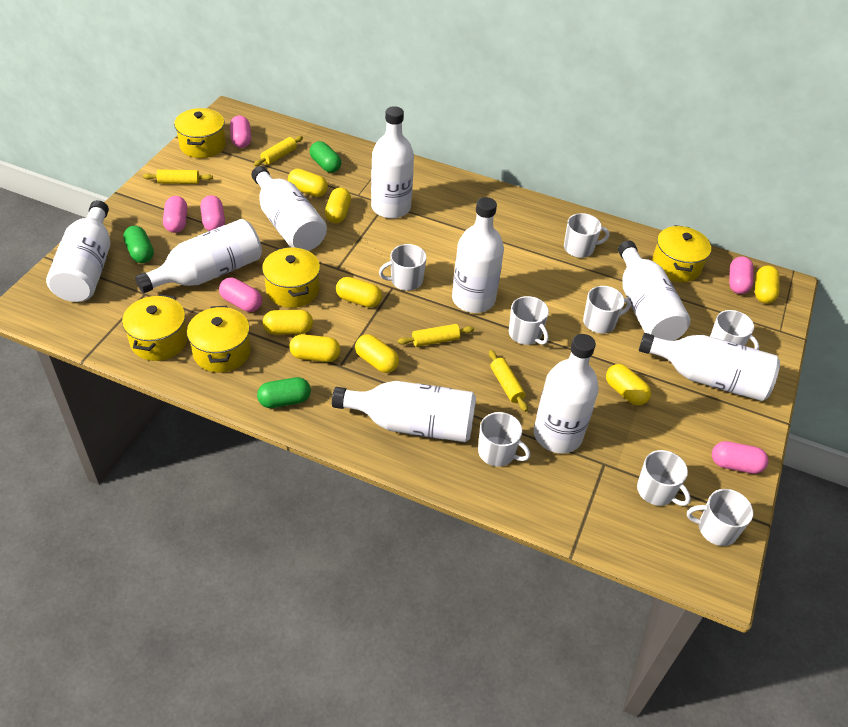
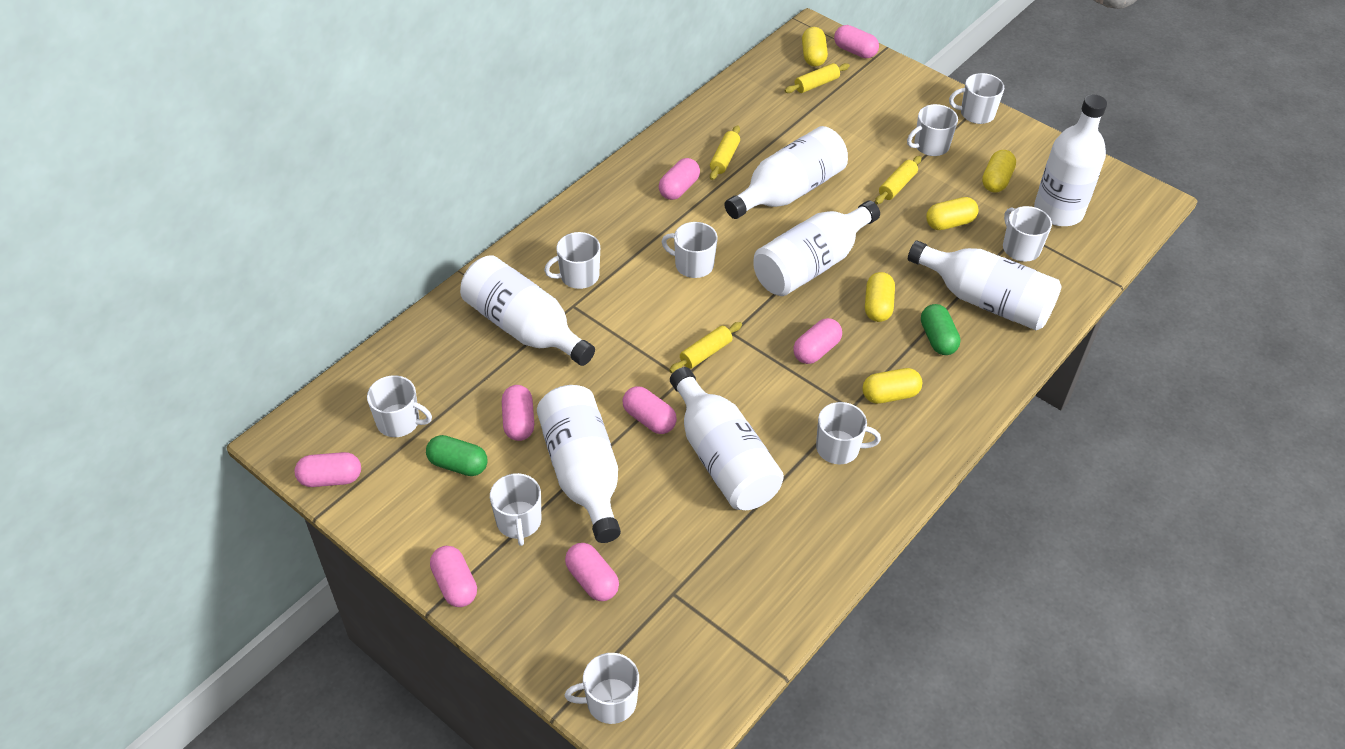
green capsule: [123,226,154,263] [257,377,311,408] [310,141,341,173] = 3 -> [426,435,487,476] [921,304,961,355] = 2
pink capsule: [163,196,187,233] [200,195,225,231] [219,278,262,312] [230,116,251,148] [712,441,768,474] [729,256,754,294] = 6 -> [295,452,361,487] [430,546,477,607] [502,385,534,441] [565,543,619,601] [623,386,677,434] [659,158,700,200] [793,318,842,364] [834,25,879,58] = 8
white bottle: [46,200,110,302] [135,219,262,293] [251,166,327,251] [332,381,476,442] [371,106,414,219] [452,197,504,313] [534,334,599,453] [618,240,691,341] [639,333,780,401] = 9 -> [460,255,595,366] [537,385,621,543] [670,367,784,510] [724,126,848,219] [753,200,880,296] [908,240,1061,330] [1034,95,1107,226] = 7
white mug: [379,244,427,291] [478,412,530,467] [509,296,549,345] [564,213,609,258] [583,286,631,334] [637,450,691,506] [687,489,753,546] [710,310,759,350] = 8 -> [367,375,432,437] [490,473,541,546] [544,232,600,289] [565,653,639,724] [661,222,718,278] [816,402,881,464] [907,104,958,156] [949,73,1004,124] [1003,206,1052,262] = 9
yellow capsule: [263,310,313,335] [288,169,328,197] [289,334,340,362] [325,188,351,223] [336,277,382,308] [355,334,399,373] [606,364,651,406] [755,266,780,304] = 8 -> [802,27,828,67] [862,368,922,404] [865,272,895,322] [926,197,978,230] [982,150,1016,193] = 5
yellow pot: [122,294,188,361] [174,108,226,158] [187,306,251,373] [262,247,320,308] [652,225,711,282] = 5 -> none = 0

